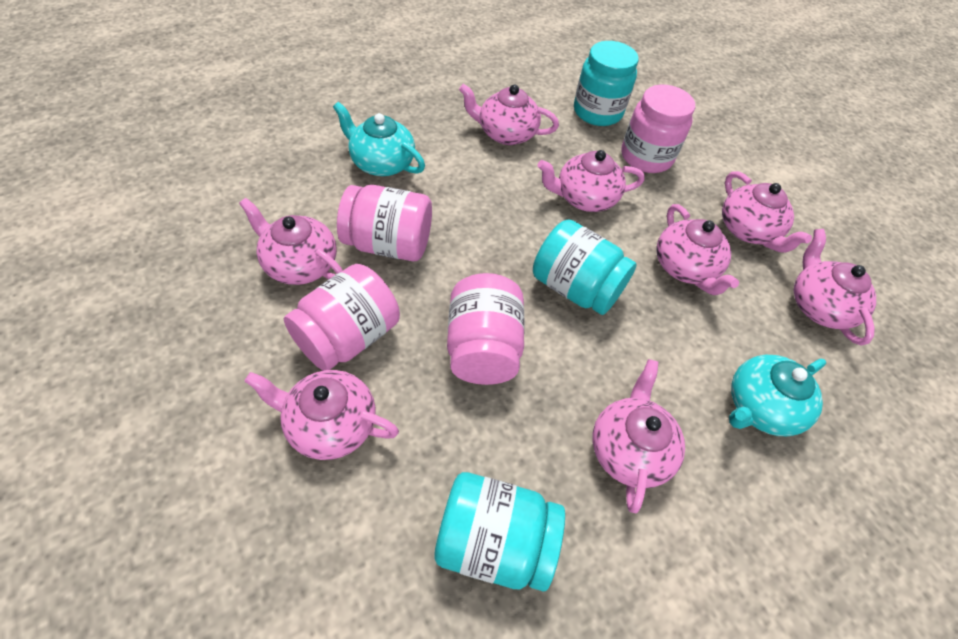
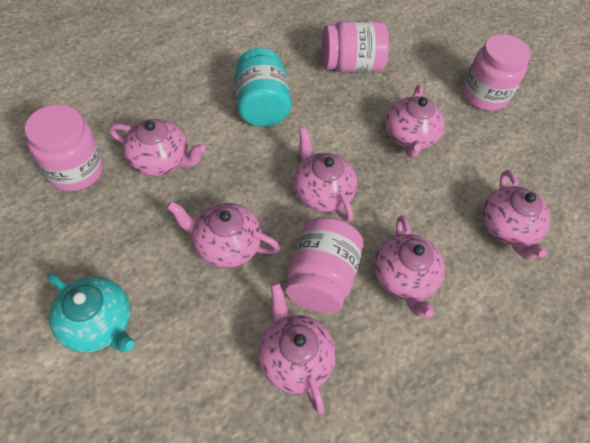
pink teapot: [239,198,343,285] [244,370,399,460] [459,84,559,145] [538,150,645,212] [592,359,685,513] [656,204,739,295] [722,171,812,253] [794,229,876,345] = 8 -> [109,119,206,176] [167,201,280,268] [258,283,336,414] [293,127,357,222] [374,216,445,317] [385,85,445,158] [482,170,550,259] = 7
turquoise jar: [434,472,565,592] [533,220,637,315] [574,41,639,126] = 3 -> [235,48,291,127] = 1
turquoise teapot: [333,102,425,176] [729,355,826,436] = 2 -> [47,273,135,353] = 1

